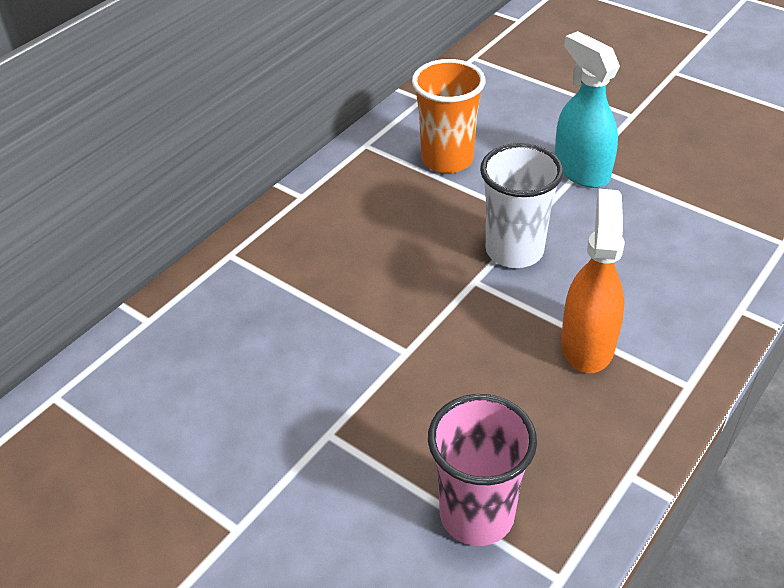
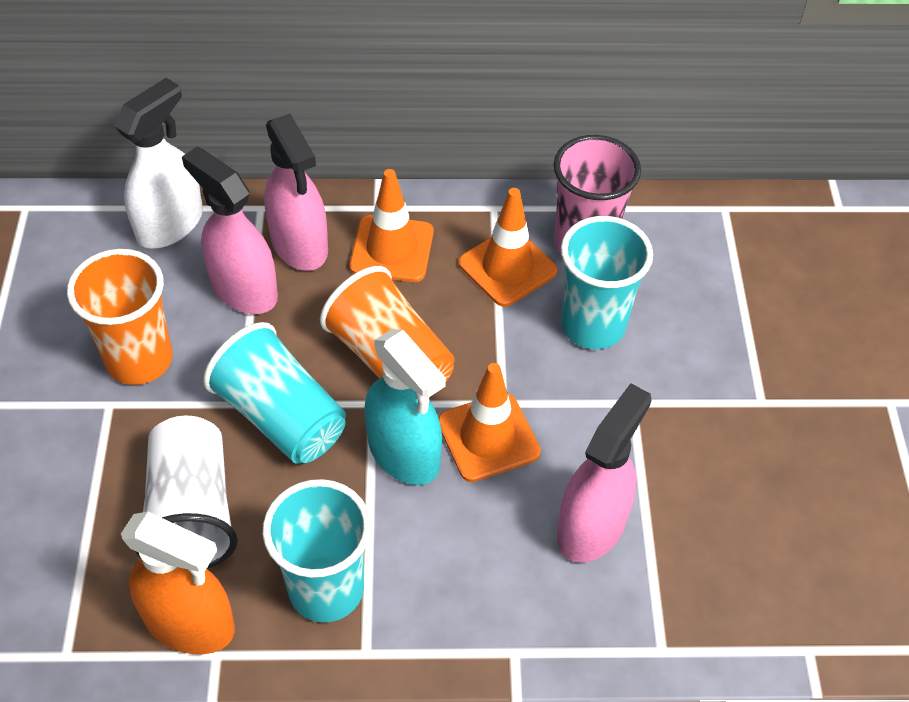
orange cup: [412,59,485,174] = 1 -> [67,249,173,385] [320,266,454,381] = 2
orange traffic cone: none = 0 -> [349,169,434,282] [438,363,541,482] [459,188,558,307] = 3
pink spray bottle: none = 0 -> [182,147,278,314] [264,114,328,271] [557,383,651,563] = 3
turquoise cup: none = 0 -> [203,322,346,464] [262,479,371,623] [561,216,653,349] = 3
white spray bottle: none = 0 -> [114,78,203,249] = 1

